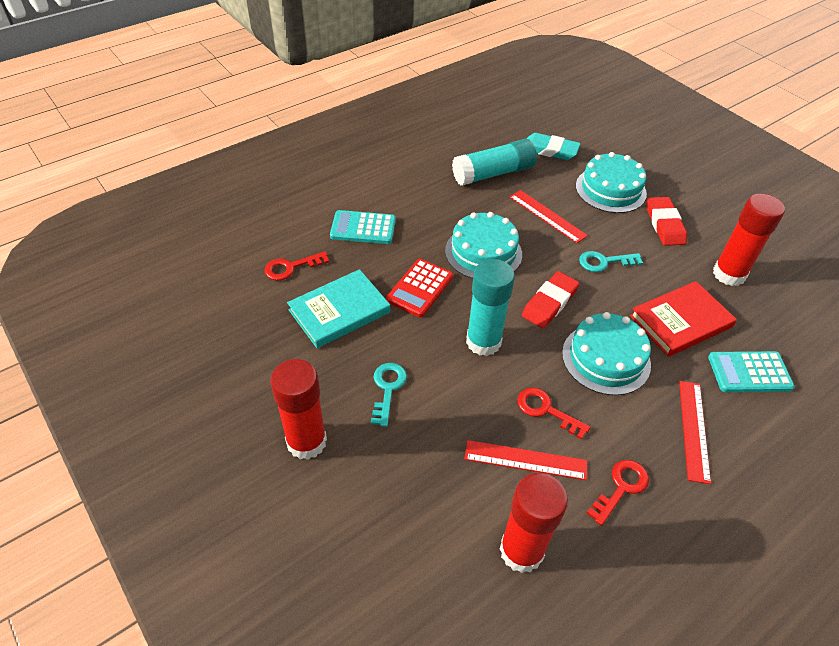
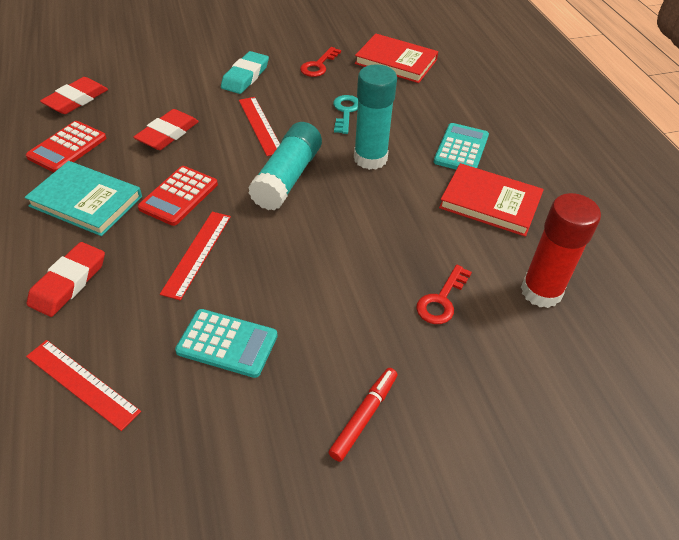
red book: [630,281,737,357] = 1 -> [355,34,438,83] [439,163,544,237] = 2
red calculator: [386,259,453,317] = 1 -> [26,121,106,173] [138,166,218,226] = 2
red eraser: [522,271,580,328] [647,197,687,246] = 2 -> [27,242,105,317] [40,77,108,114] [133,109,199,150] = 3
red glue stick: [270,359,327,460] [500,473,568,573] [713,194,785,286] = 3 -> [521,193,601,308] = 1
red key: [264,251,329,281] [517,388,591,439] [587,460,649,526] = 3 -> [300,47,341,77] [416,265,472,324] = 2
red marker: none = 0 -> [328,368,397,462] = 1
turquoise cake: [445,212,522,279] [562,312,651,395] [576,152,647,213] = 3 -> none = 0
turquoise key: [371,363,407,427] [579,251,643,272] = 2 -> [333,95,358,134] = 1

